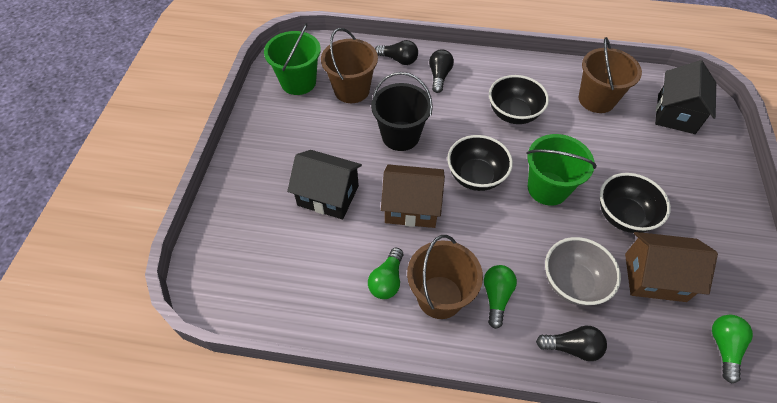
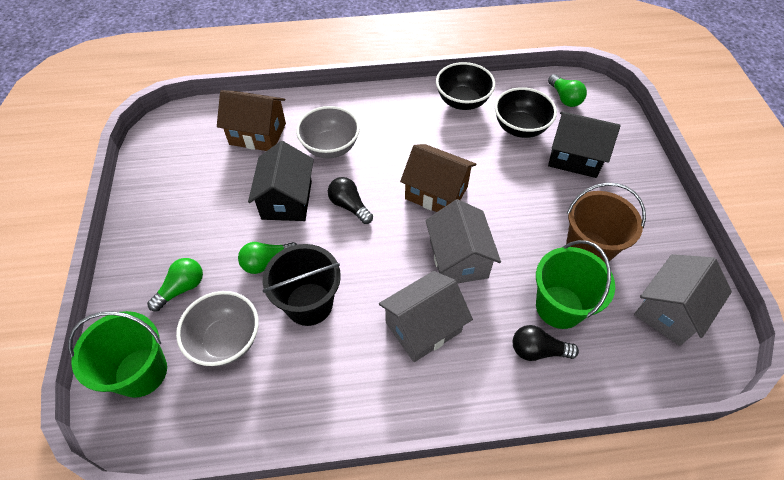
black bowl: [447,135,513,191] [489,75,549,124] [600,173,671,233] = 3 -> [436,62,495,110] [495,87,557,138] = 2
black light bulb: [375,40,418,65] [429,49,454,93] [536,326,607,361] = 3 -> [328,177,373,224] [513,325,579,361] = 2
brown bucket: [321,28,378,103] [407,235,483,319] [579,37,642,113] = 3 -> [566,183,646,262] = 1
grey bowl: [545,237,621,306] = 1 -> [176,291,259,366] [296,106,360,158] = 2
grey house: none = 0 -> [379,271,473,362] [425,199,501,284] [634,254,732,346] = 3

